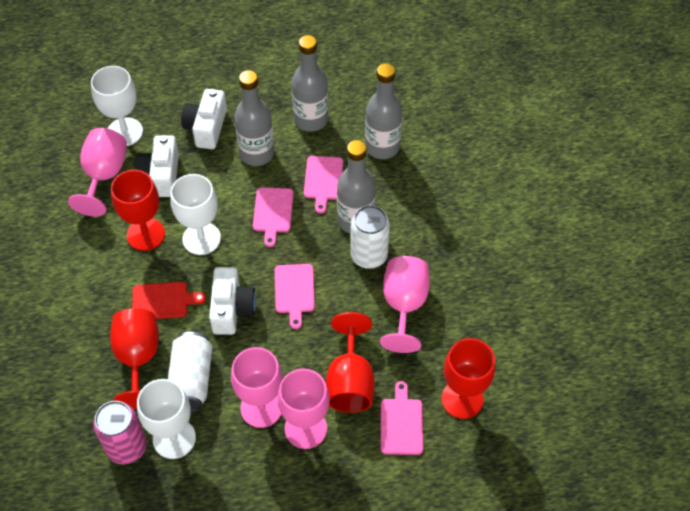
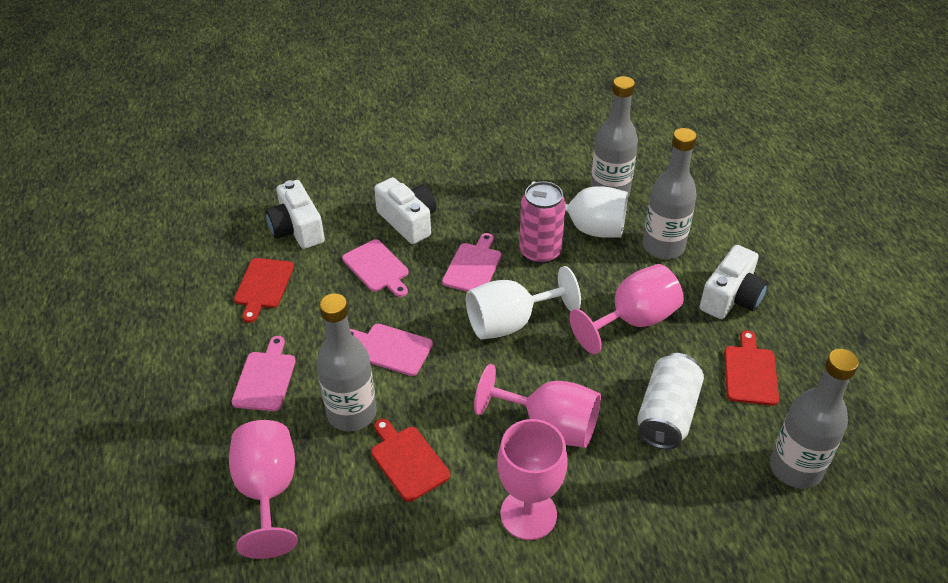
red cutting board: [132,282,206,319] = 1 -> [234,258,294,323] [371,419,450,502] [724,330,779,406] = 3
red goblet: [110,308,159,409] [111,170,165,251] [326,312,375,413] [442,338,495,419] = 4 -> none = 0
white can: [168,332,212,412] [351,205,390,269] = 2 -> [637,353,704,449] = 1
white goblet: [91,66,143,146] [137,379,196,459] [170,174,221,255] = 3 -> [466,266,581,340] [532,182,628,238] = 2

